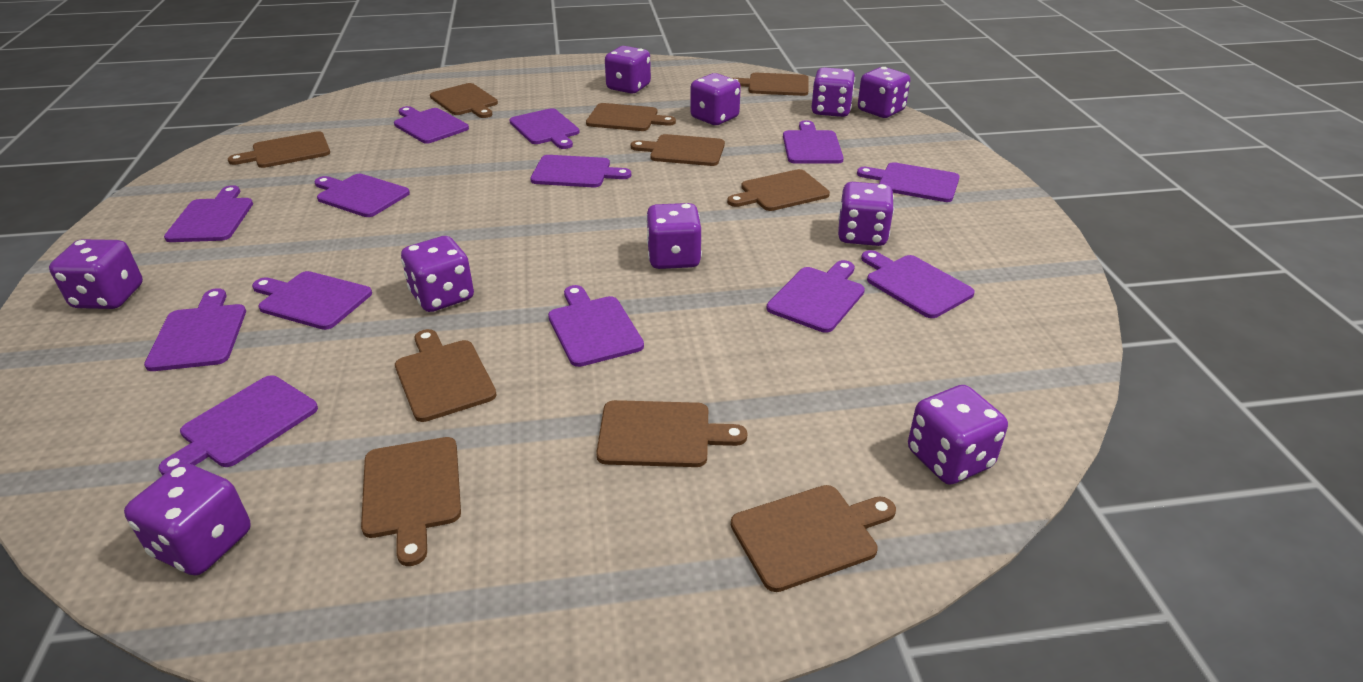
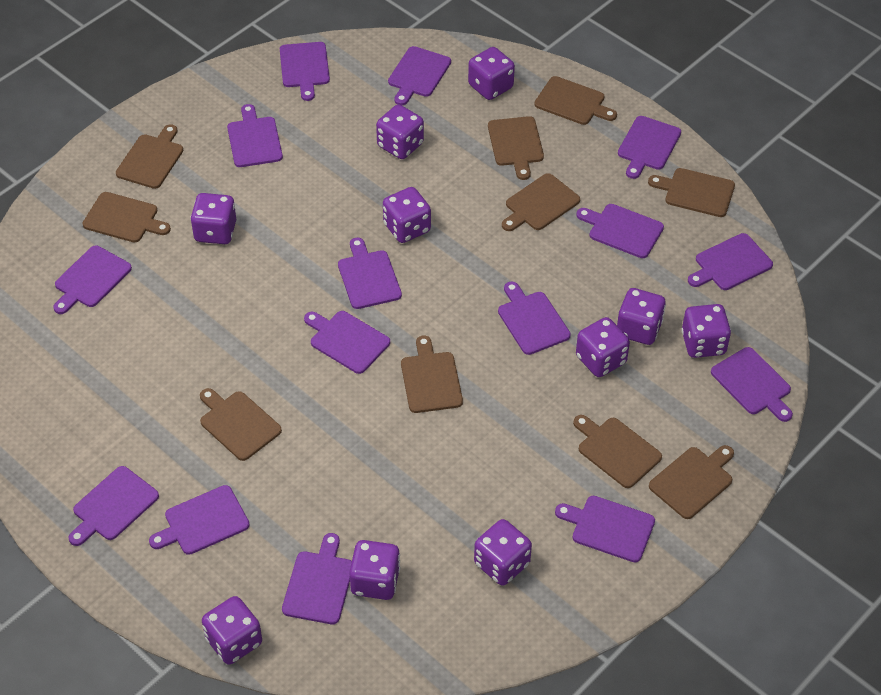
purple cutting board: [144,288,246,371] [159,375,318,476] [164,185,253,242] [252,271,372,330] [314,174,410,217] [394,106,469,144] [509,108,580,149] [530,155,631,187] [548,285,644,367] [767,260,865,333] [783,120,844,164] [857,162,960,202] [861,250,975,318] = 13 -> [53,246,132,314] [68,466,159,546] [149,485,250,555] [227,104,283,167] [280,42,330,101] [282,533,352,624] [304,311,390,374] [338,238,402,309] [388,46,451,105] [498,281,571,355] [555,496,655,562] [576,204,664,258] [618,116,681,179] [688,233,773,290] [711,347,793,422] = 15

